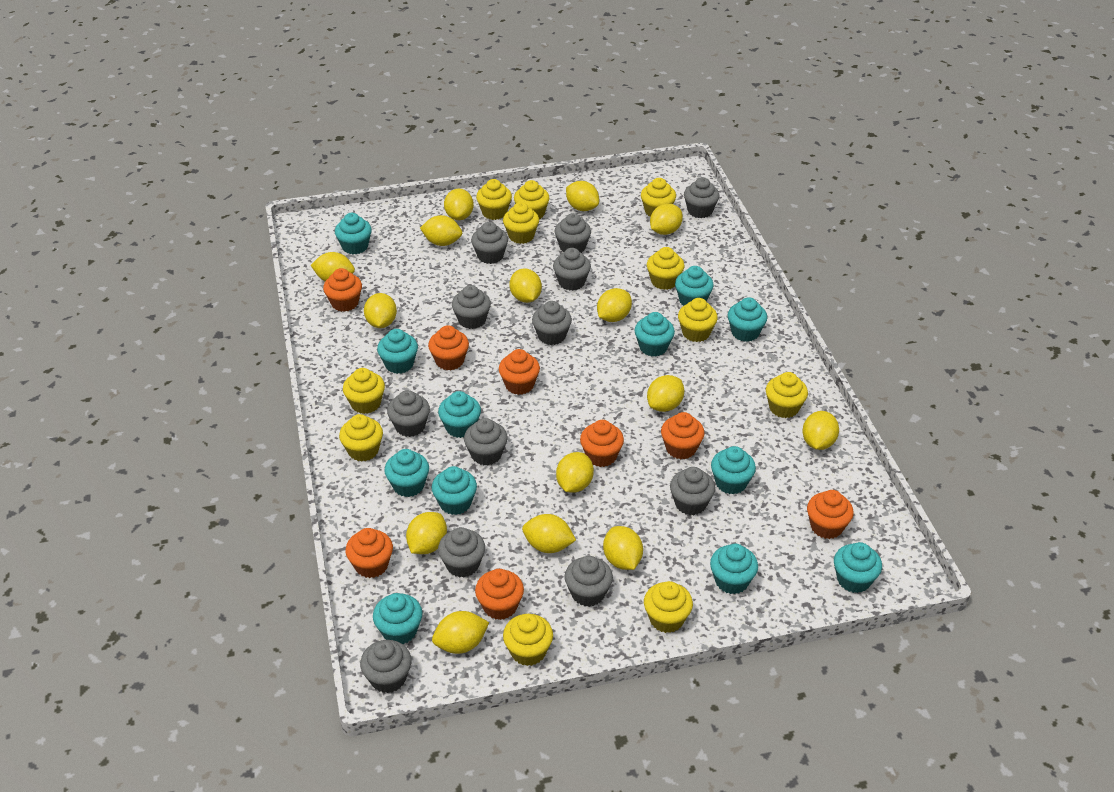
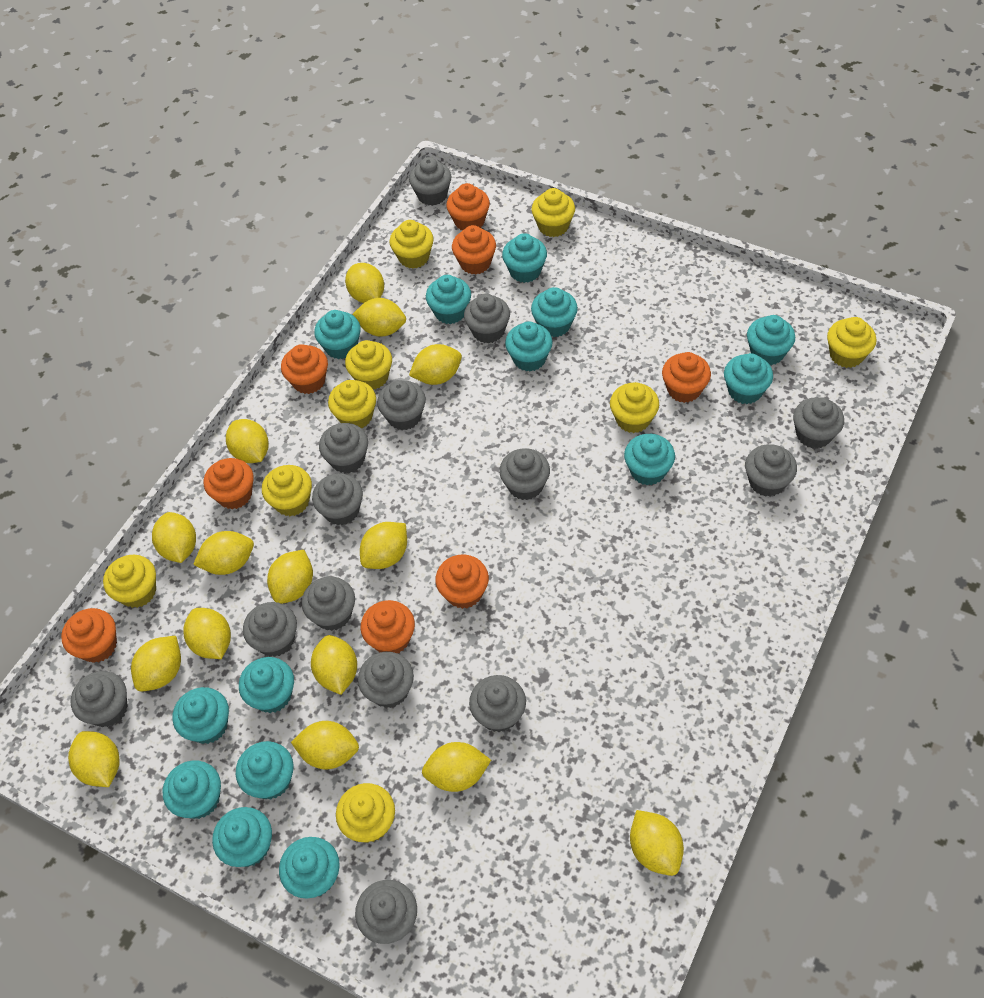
grey cupcake: [360,640,412,693] [387,390,430,437] [438,527,485,578] [452,285,491,329] [464,418,508,465] [471,222,508,264] [532,301,572,345] [553,248,591,291] [555,213,591,253] [564,556,613,607] [670,467,715,515] [684,177,719,218] = 12 -> [71,671,128,727] [243,602,297,657] [302,576,355,631] [312,474,363,525] [319,423,368,474] [355,880,417,944] [358,652,414,708] [377,380,426,430] [409,157,451,206] [464,294,510,344] [469,675,526,732] [499,448,550,500] [745,444,797,497] [793,397,844,449] = 14
turquoise cupcake: [335,213,372,254] [373,593,422,644] [377,329,418,374] [384,449,429,497] [432,466,477,515] [438,391,481,438] [635,312,675,357] [675,266,714,306] [710,544,758,594] [711,446,756,494] [728,297,767,342] [834,542,882,593] = 12 -> [162,760,221,819] [173,687,229,744] [212,807,272,867] [236,741,294,799] [239,657,294,713] [279,837,340,898] [314,310,361,359] [426,275,471,324] [502,233,547,283] [505,321,553,372] [531,287,578,337] [624,434,675,485] [724,353,773,404] [747,315,795,365] = 14
yellow cupcake: [339,414,383,462] [343,368,385,414] [476,179,512,220] [503,202,539,244] [503,614,553,666] [514,180,549,219] [641,178,676,217] [644,581,693,633] [647,247,685,290] [678,298,718,342] [766,372,808,418] = 11 -> [103,555,156,608] [262,465,312,516] [328,380,376,428] [336,783,395,843] [345,340,392,390] [389,220,434,269] [531,188,575,237] [610,382,659,433] [827,317,876,368] = 9

